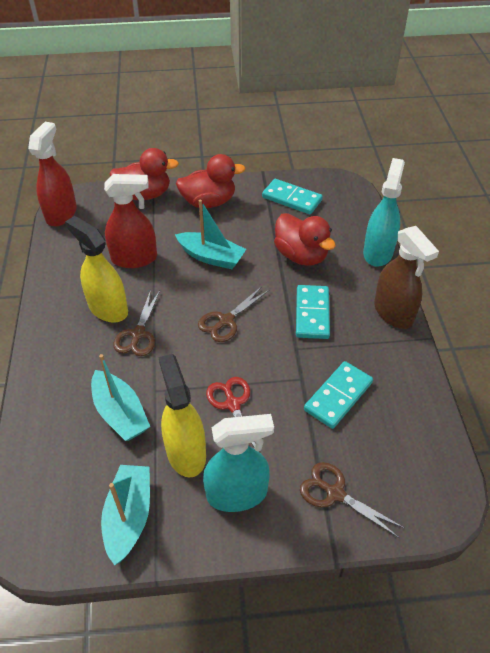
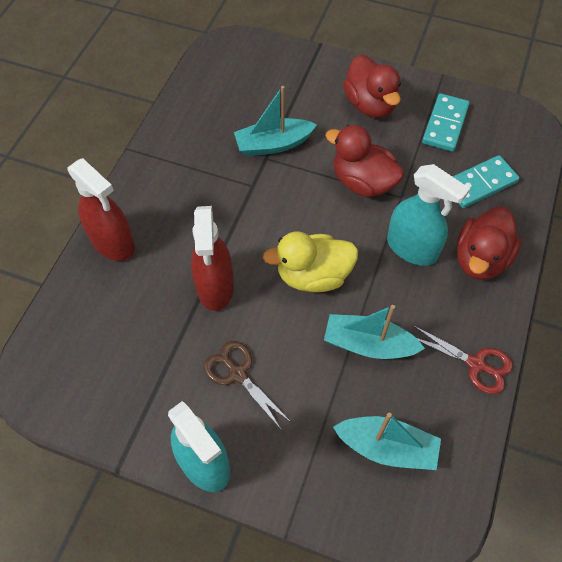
brown scissors: [113,290,160,356] [198,286,269,342] [300,462,404,538] = 3 -> [204,341,292,429] = 1
brown spray bottle: [374,226,439,329] = 1 -> none = 0
turquoise domino: [262,179,323,214] [296,285,330,339] [304,361,373,429] = 3 -> [422,93,470,152] [452,155,520,208] = 2
yellow duck: none = 0 -> [263,232,358,292] = 1
yellow spray bottle: [65,216,128,323] [158,354,206,478] = 2 -> none = 0

